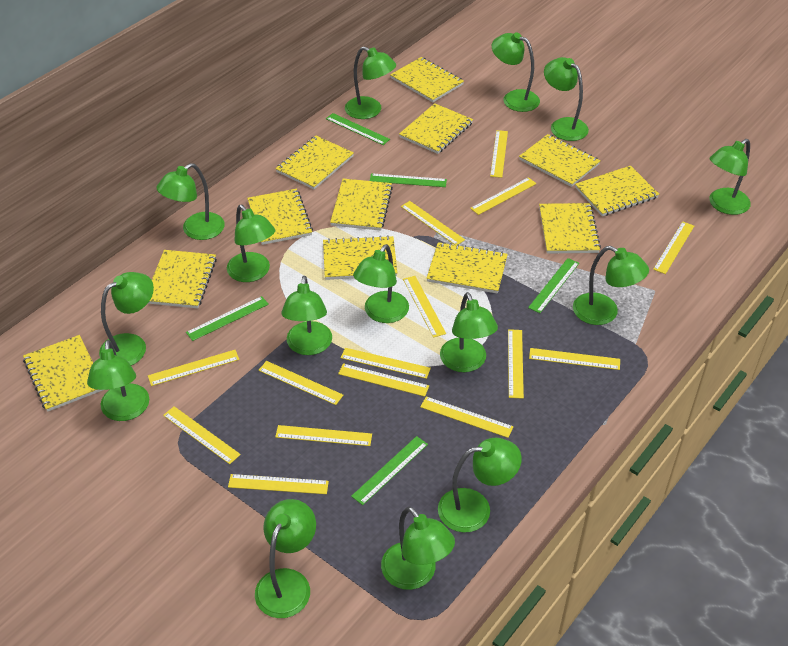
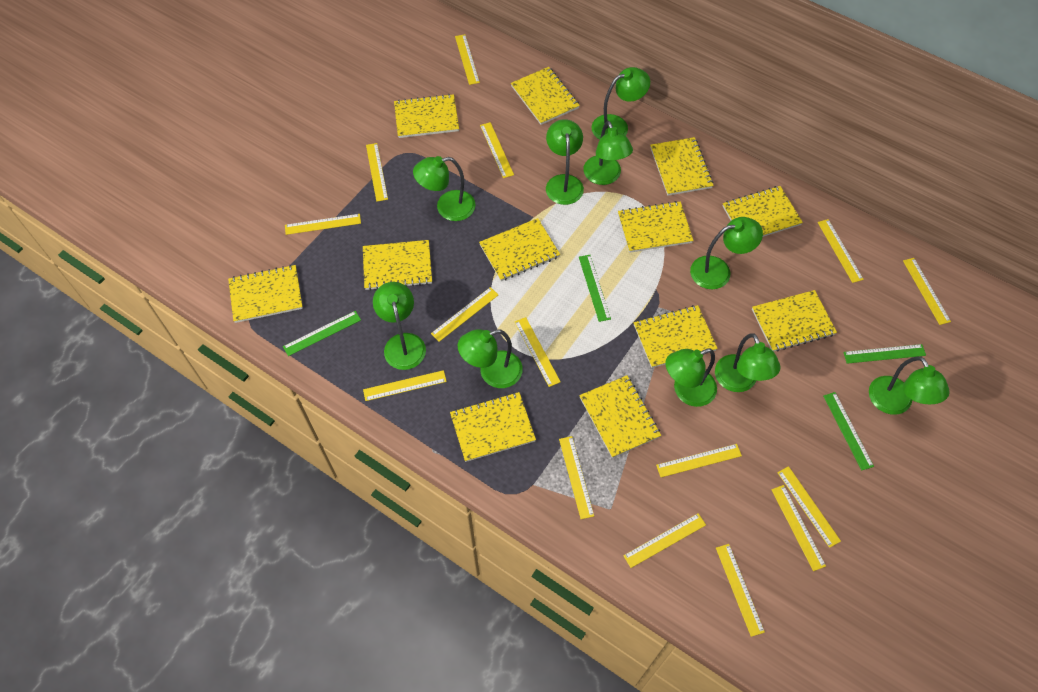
green lamp: [87,340,149,421] [99,272,154,365] [156,163,225,240] [227,205,275,282] [255,499,316,618] [282,276,332,355] [345,46,396,119] [353,244,409,323] [381,506,455,590] [438,438,522,532] [440,292,498,372] [492,32,540,112] [544,57,589,141] [573,246,649,325] [709,139,751,215] = 15 -> [373,282,426,370] [413,156,475,221] [458,329,523,388] [546,119,584,205] [583,121,633,185] [591,67,650,140] [665,348,717,407] [690,217,763,289] [715,333,781,392] [869,357,950,415] = 10
green ruler: [186,296,269,341] [326,113,390,145] [351,436,428,505] [370,173,447,187] [528,258,579,313] = 5 -> [283,311,361,356] [579,255,611,322] [823,392,874,471] [843,344,926,364] = 4

